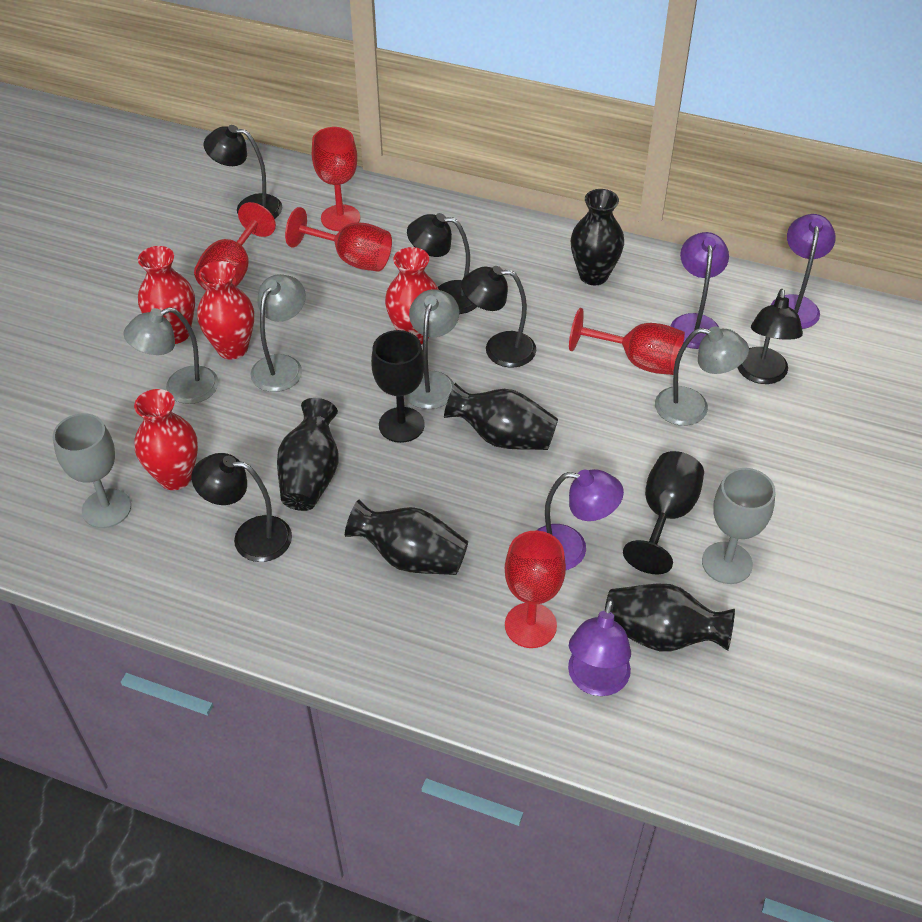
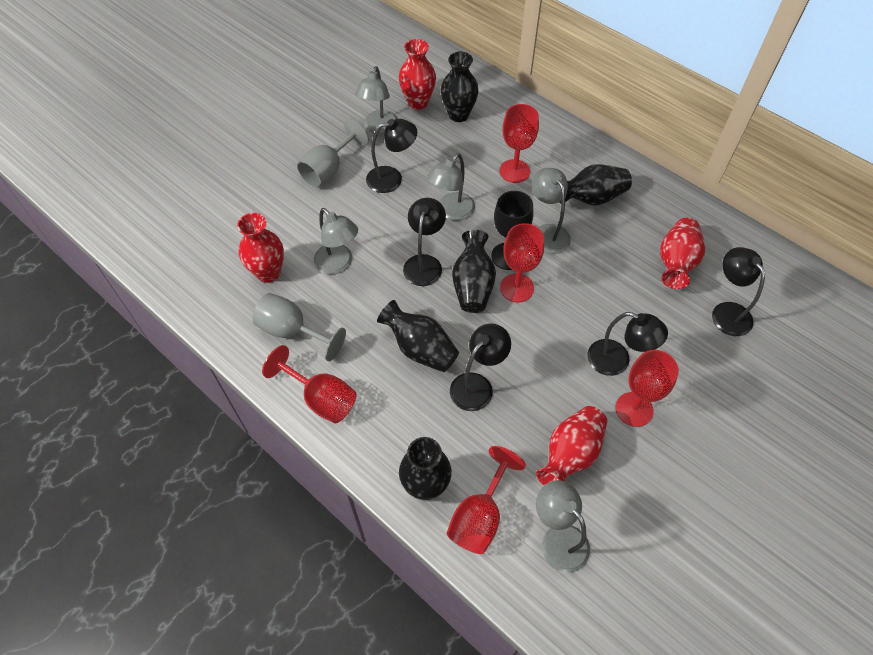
black goblet: [371,330,425,443] [623,451,704,574] = 2 -> [491,191,534,270] = 1
grey lamp: [123,307,219,404] [250,274,306,392] [404,289,459,409] [655,326,749,426] = 4 -> [314,208,358,274] [355,66,398,134] [427,153,475,221] [532,168,571,254] [536,480,590,573] = 5
purple lamp: [536,469,624,570] [568,599,631,696] [671,232,729,349] [771,214,836,329] = 4 -> none = 0

